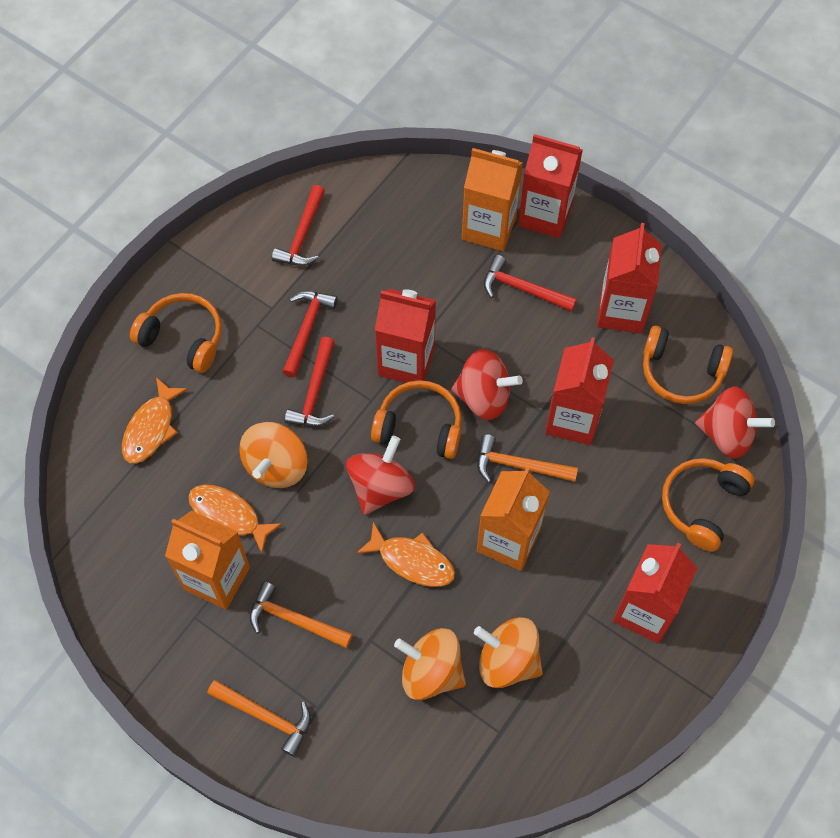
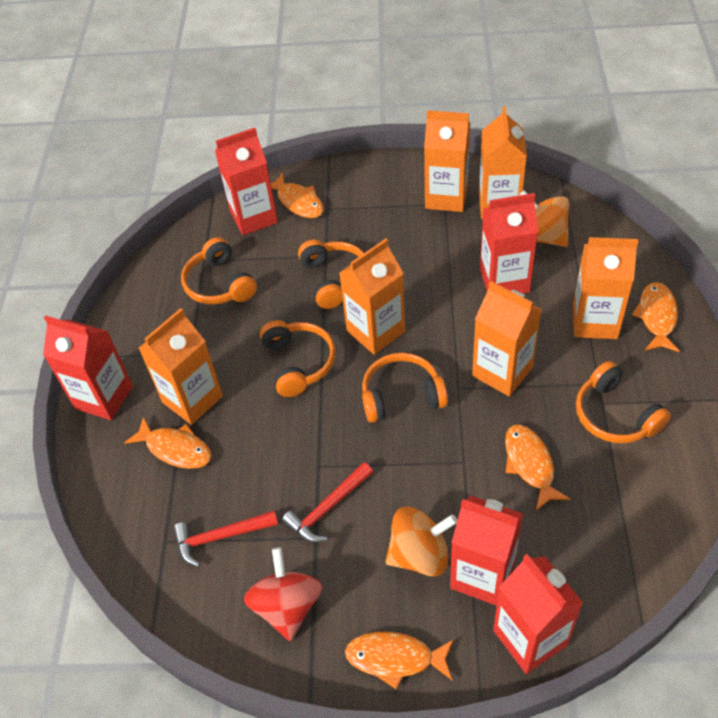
orange carton: [165,510,250,610] [462,148,523,251] [477,467,550,571] = 3 -> [139,308,223,425] [339,239,405,355] [424,110,470,212] [472,281,542,396] [479,106,527,219] [573,237,638,339] = 6
orange fish: [122,377,188,464] [188,485,282,553] [356,522,455,587] = 3 -> [124,417,212,469] [271,172,324,218] [345,632,454,689] [505,424,570,510] [632,282,680,352] = 5
orange hammer: [207,680,311,757] [250,582,353,648] [477,434,578,483] = 3 -> none = 0
orange headphones: [130,293,222,373] [371,380,462,459] [643,325,733,404] [662,458,754,552] = 4 -> [181,237,257,305] [260,320,336,397] [298,240,364,309] [362,353,448,423] [576,361,671,443] = 5
orange spinning top: [239,422,308,488] [394,628,466,700] [474,617,543,688] = 3 -> [385,507,457,576] [519,190,570,247] = 2
red hammer: [272,185,325,266] [282,291,338,377] [285,337,335,427] [484,255,577,312] = 4 -> [173,510,278,567] [282,462,373,543] = 2
red spinning top: [346,436,415,515] [451,349,523,420] [695,387,775,459] = 3 -> [244,547,322,641] = 1

